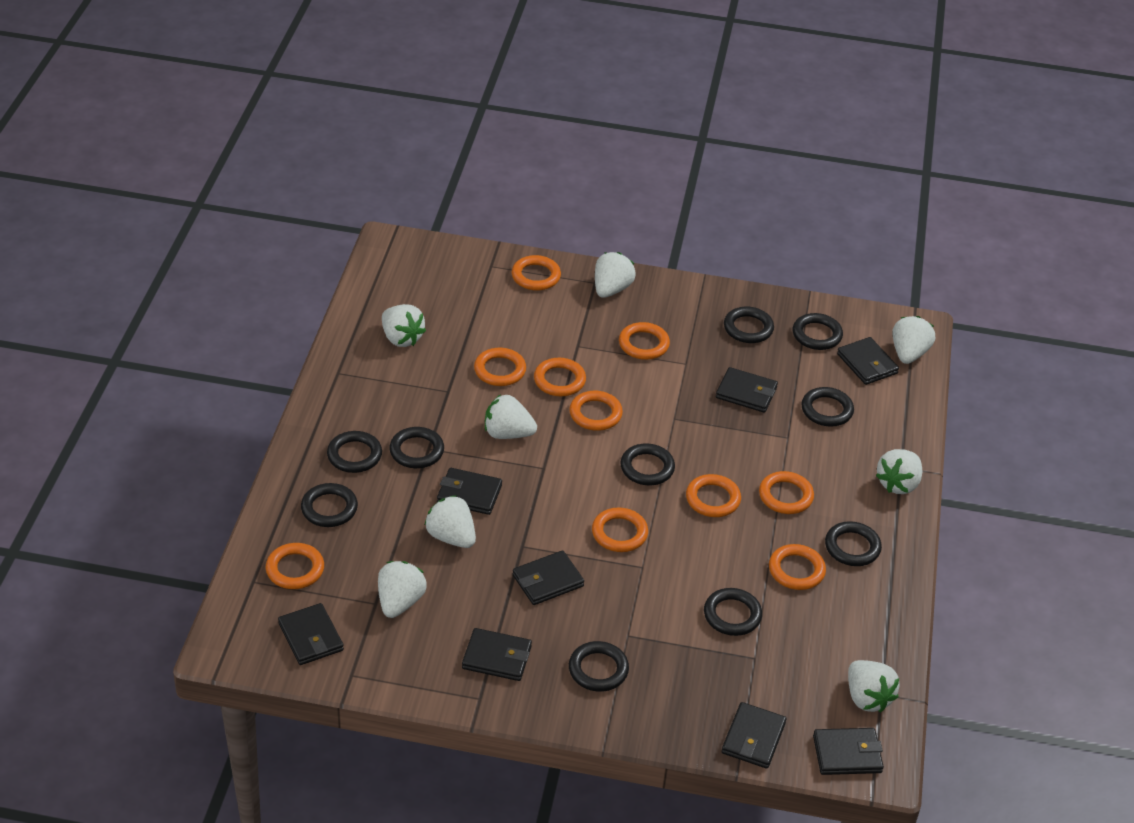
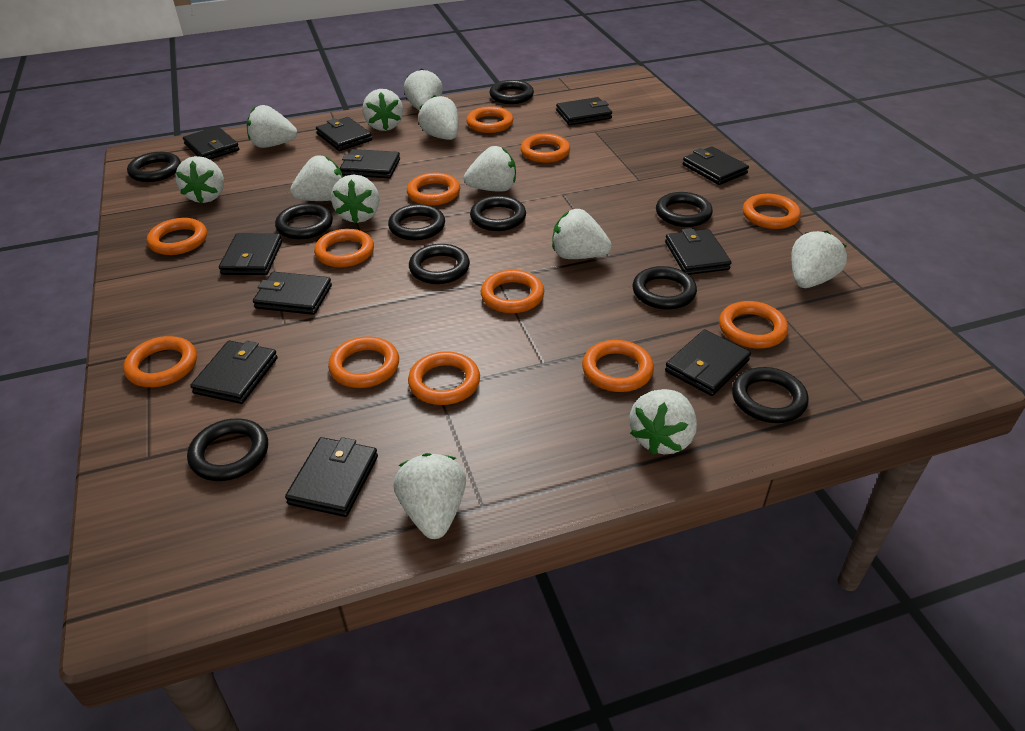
black wallet: [278,603,344,665] [437,468,502,515] [462,628,532,681] [513,550,584,605] [716,367,778,413] [722,702,786,769] [813,728,884,775] [837,337,899,385] = 8 -> [183,126,239,160] [190,341,278,404] [219,233,282,275] [253,272,332,315] [285,437,378,517] [316,117,372,151] [340,149,400,178] [556,97,612,125] [665,228,731,275] [665,329,751,396] [683,146,749,185] = 11
orange ring: [266,543,324,589] [474,348,526,386] [512,255,561,291] [534,358,586,396] [569,391,623,431] [592,508,648,552] [619,322,670,360] [686,474,741,517] [759,471,814,514] [769,544,826,590] = 10 -> [123,336,197,387] [147,218,207,255] [314,229,374,267] [328,336,399,388] [407,173,460,206] [408,351,480,405] [466,106,513,133] [481,270,544,313] [520,134,570,163] [582,340,654,392] [719,301,788,349] [743,194,801,229] = 12
white strawberry: [378,561,427,618] [382,304,426,347] [425,495,476,548] [485,394,537,439] [595,252,636,298] [848,660,899,713] [876,449,922,494] [892,316,935,364] = 8 -> [175,156,224,203] [247,105,297,148] [290,155,343,201] [331,175,379,223] [363,89,403,131] [394,453,466,539] [404,68,443,111] [418,95,458,140] [464,146,516,192] [552,209,612,259] [630,389,697,455] [791,231,847,288] = 12

